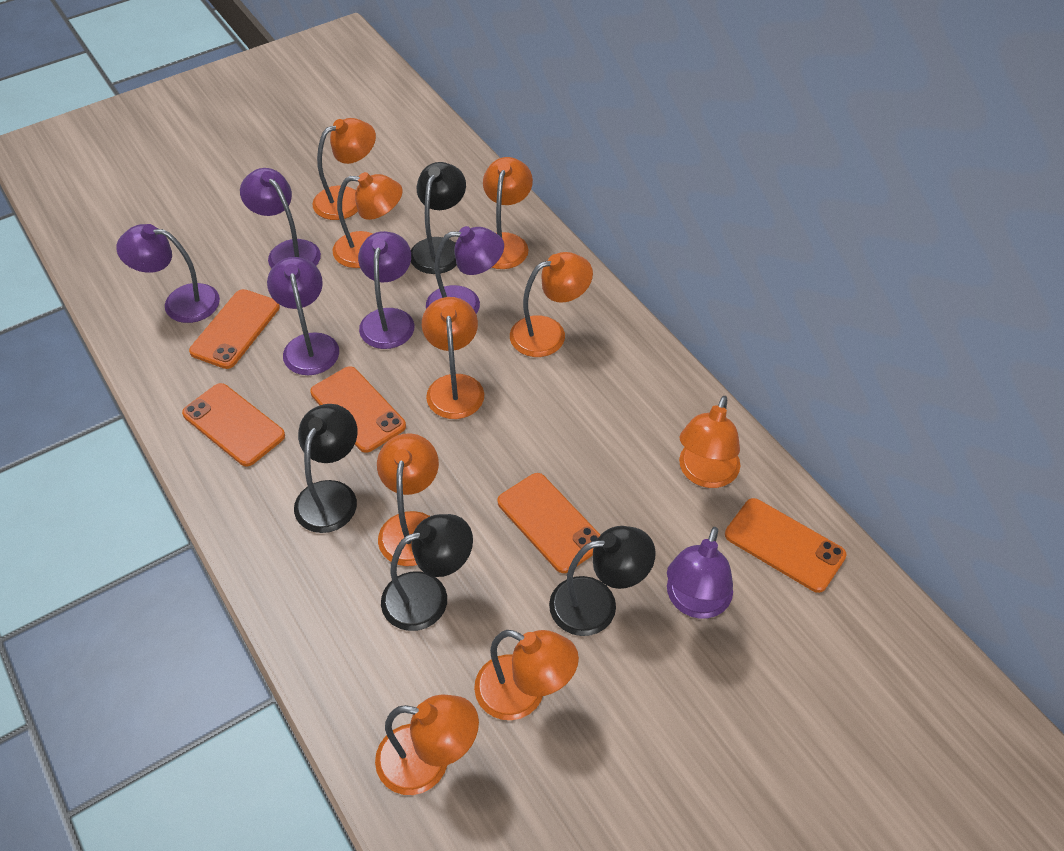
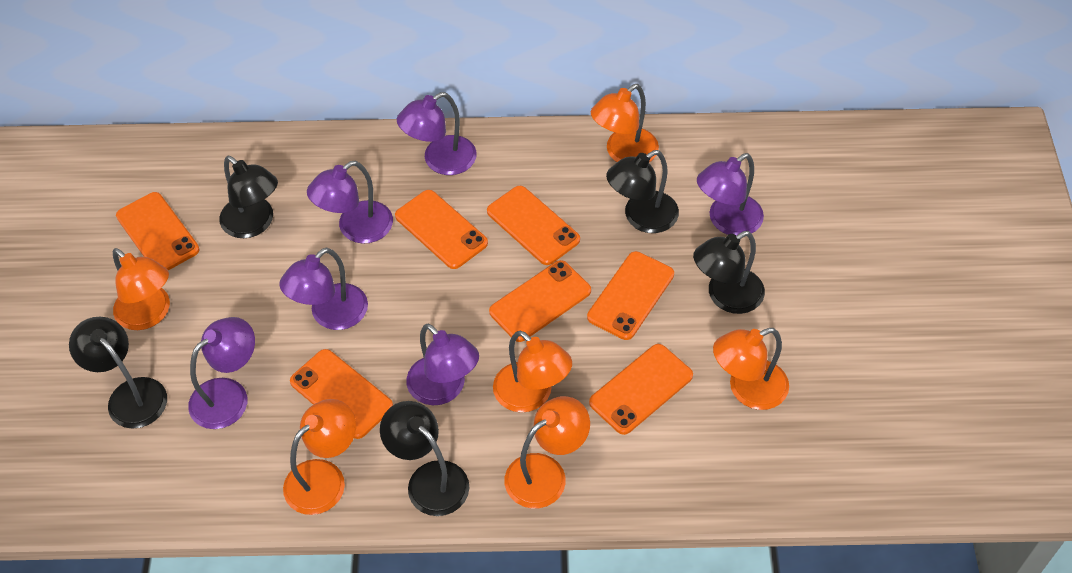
black lamp: [294,404,358,533] [381,514,473,631] [411,162,466,274] [549,526,656,636] = 4 -> [69,317,167,429] [219,156,278,238] [380,401,469,516] [606,150,679,233] [693,231,765,314] = 5
orange lamp: [312,118,376,220] [333,172,403,268] [375,694,479,795] [377,433,439,566] [422,297,484,419] [474,630,579,720] [483,157,533,269] [510,252,593,357] [679,396,740,488] = 9 -> [113,248,170,330] [283,399,356,515] [493,331,572,412] [504,396,590,509] [591,84,659,162] [713,328,789,410] = 6
orange phone: [182,383,285,466] [189,289,280,369] [310,366,406,453] [498,473,600,573] [725,498,847,593] = 5 -> [116,192,199,270] [290,349,393,439] [395,190,488,269] [487,186,580,265] [489,260,591,342] [587,251,674,340] [589,344,693,435] = 7

